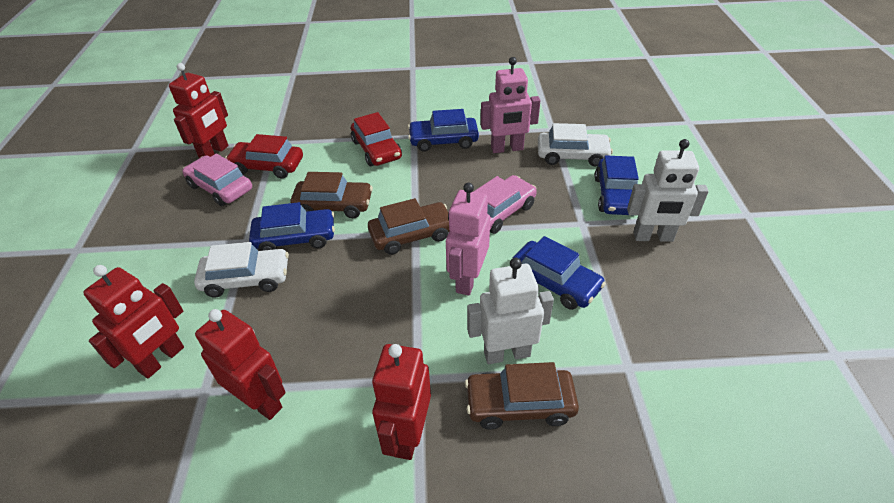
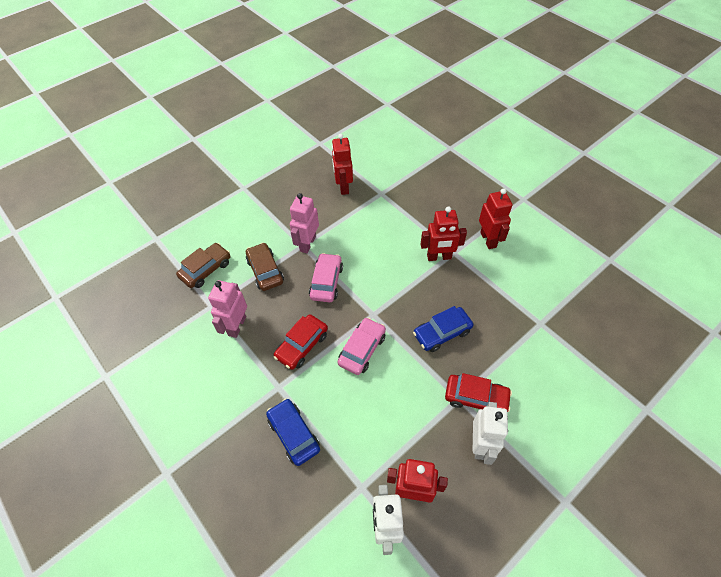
blue car: [249,202,335,251] [408,109,479,152] [513,236,606,310] [595,155,639,215] = 4 -> [266,399,320,466] [413,306,473,352] = 2
brown car: [290,172,373,218] [368,198,450,255] [465,362,579,430] = 3 -> [176,243,230,288] [246,243,284,291] = 2
white car: [194,242,289,297] [538,123,613,167] = 2 -> none = 0

